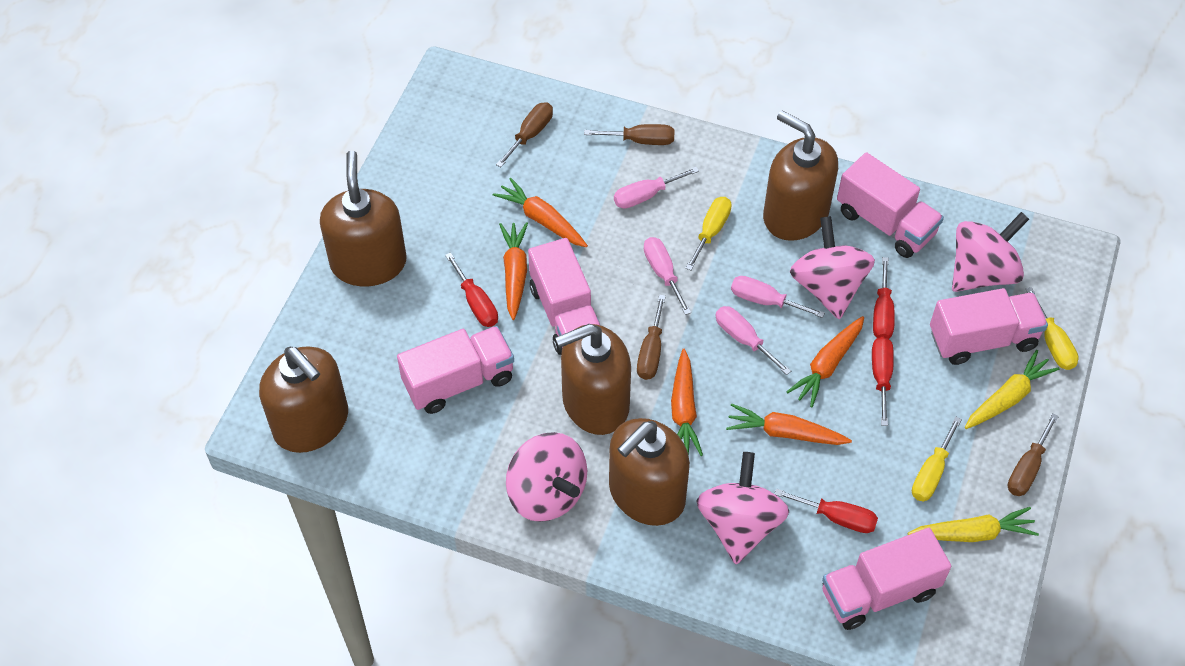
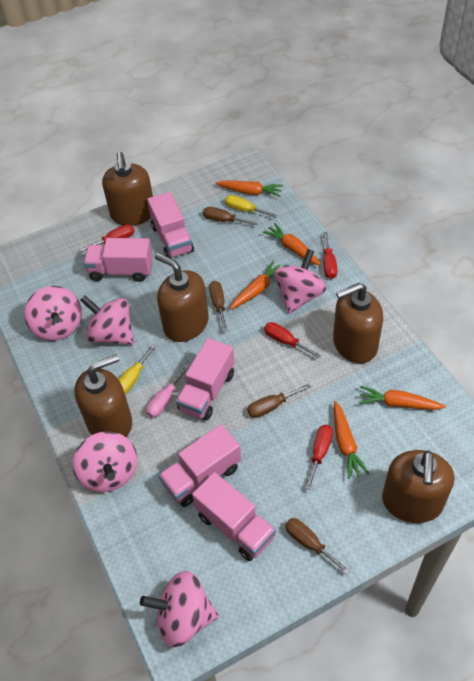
pink screwdriver: [614,167,699,209] [644,237,691,315] [716,306,791,375] [731,276,825,318] = 4 -> [146,364,190,418] = 1
pink spinning top: [506,432,587,522] [696,452,789,564] [790,216,875,319] [952,212,1029,292] = 4 -> [24,286,82,341] [73,431,137,492] [80,295,134,345] [140,571,219,647] [274,249,326,314] = 5
yellow carrot: [907,507,1039,542] [965,350,1060,429] = 2 -> none = 0
yellow screwdriver: [685,197,732,271] [912,416,962,501] [1026,287,1079,370] = 3 -> [118,344,157,394] [225,195,277,218] = 2

